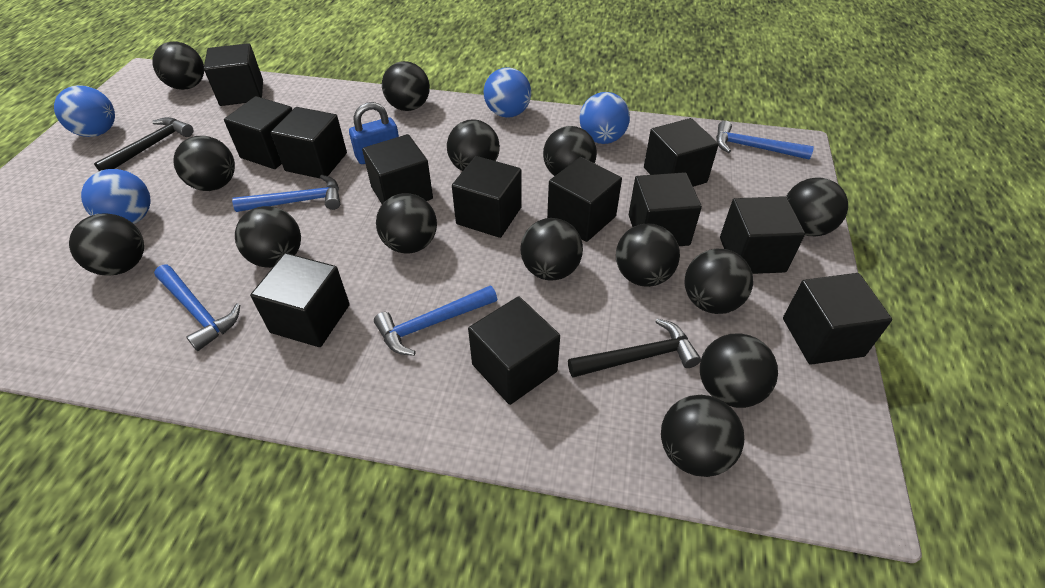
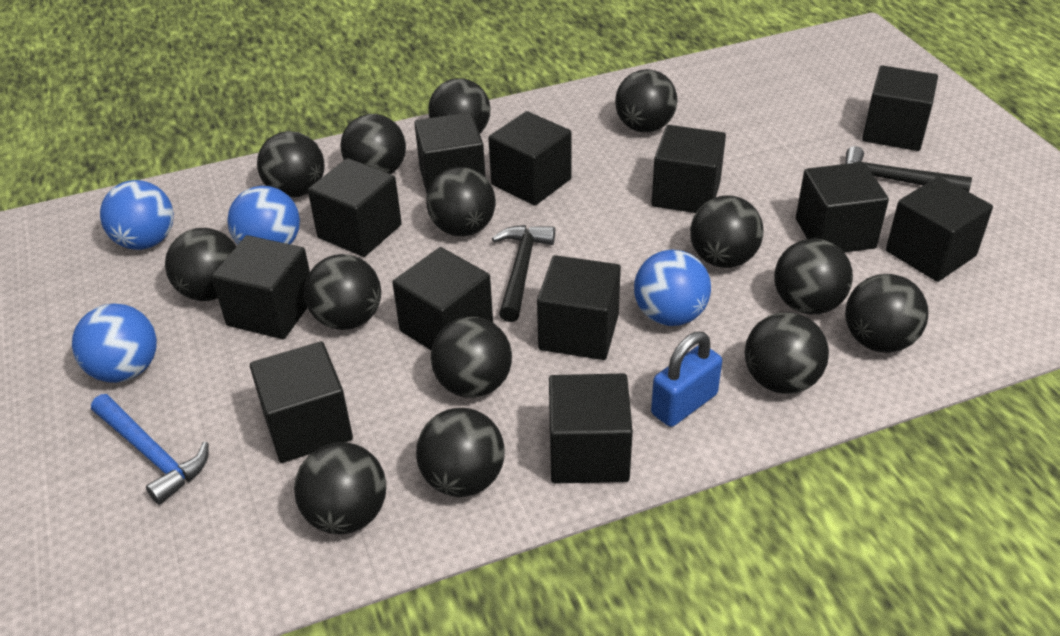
blue hammer: [154,265,240,351] [232,175,340,212] [374,285,497,356] [716,121,814,160] = 4 -> [91,394,209,505] = 1

